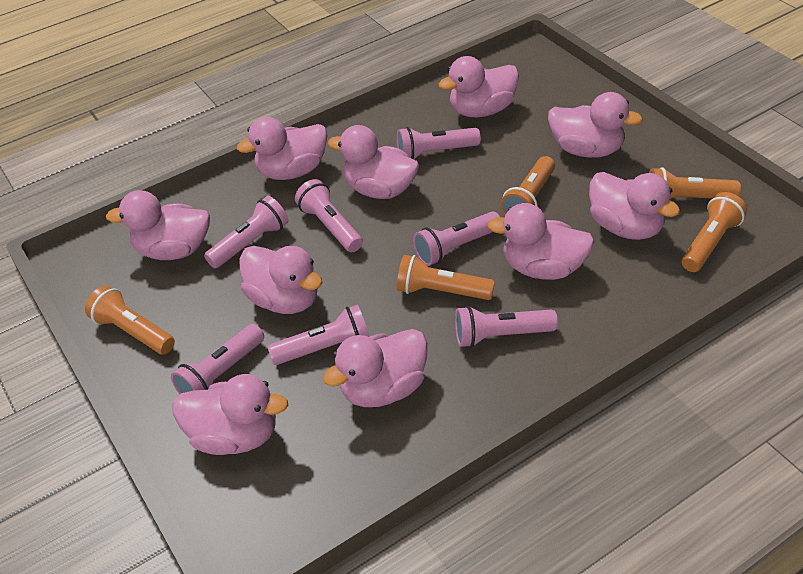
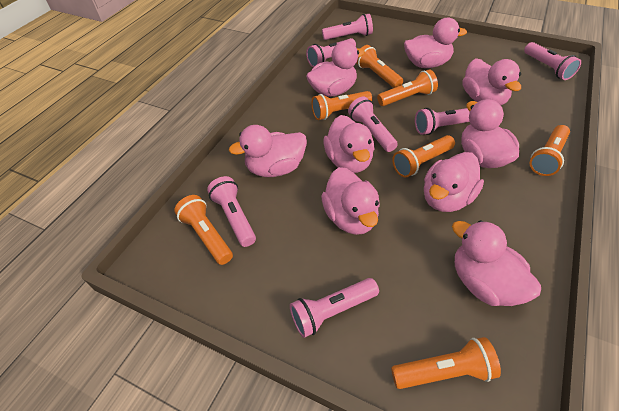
orange flashlight: [85,285,175,355] [397,255,495,300] [500,156,555,215] [649,167,741,199] [682,192,747,272] = 5 -> [174,195,233,265] [312,91,372,120] [356,45,403,88] [377,69,438,106] [391,337,501,389] [392,135,455,177] [530,125,570,176] = 7
pink duck: [106,190,210,260] [173,374,288,455] [237,117,327,180] [240,246,323,314] [323,329,428,407] [328,125,419,199] [438,56,519,117] [487,203,595,280] [548,92,643,158] [589,172,680,240] = 10 -> [229,125,307,177] [306,41,365,97] [321,167,380,235] [323,115,374,173] [404,18,467,68] [424,152,484,212] [452,220,541,306] [461,99,519,168] [462,58,521,105] = 9

